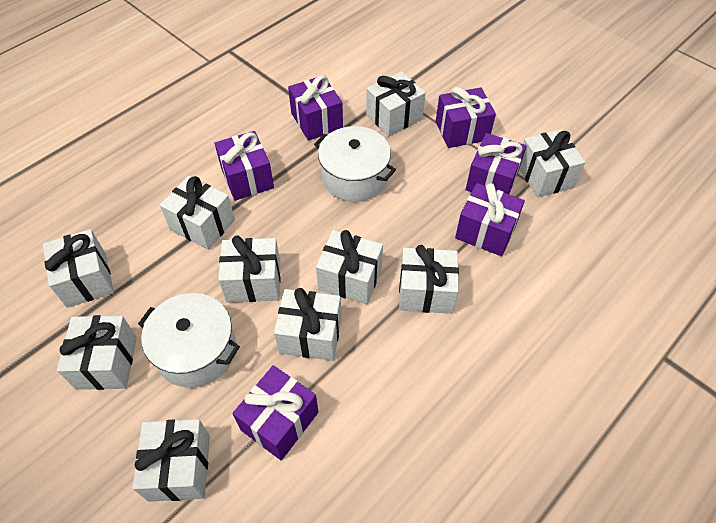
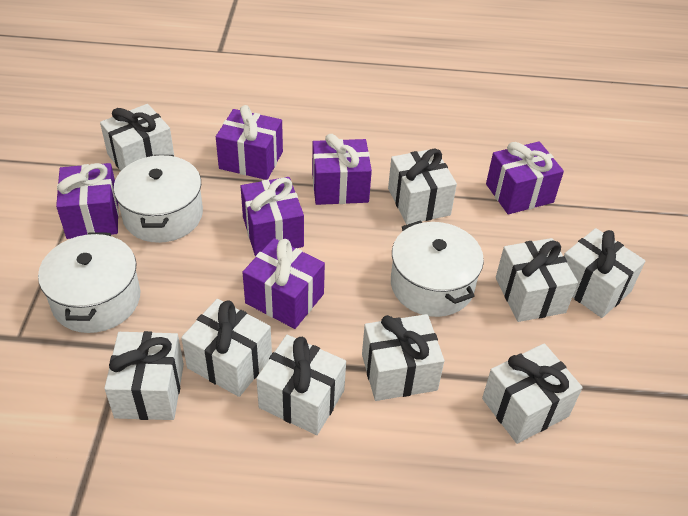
white gift: [43,229,114,308] [57,315,137,390] [132,419,210,502] [160,176,235,250] [218,235,281,303] [274,288,342,361] [316,230,383,304] [366,71,426,137] [399,245,459,314] [519,129,585,197] = 10 -> [100,104,174,171] [104,331,184,420] [181,299,272,397] [256,335,346,435] [362,314,444,401] [388,148,457,224] [482,343,583,444] [496,238,578,322] [564,228,646,318] = 9
white pot: [138,293,240,388] [314,126,396,202] = 2 -> [38,232,140,333] [114,155,203,243] [391,221,484,317] = 3

